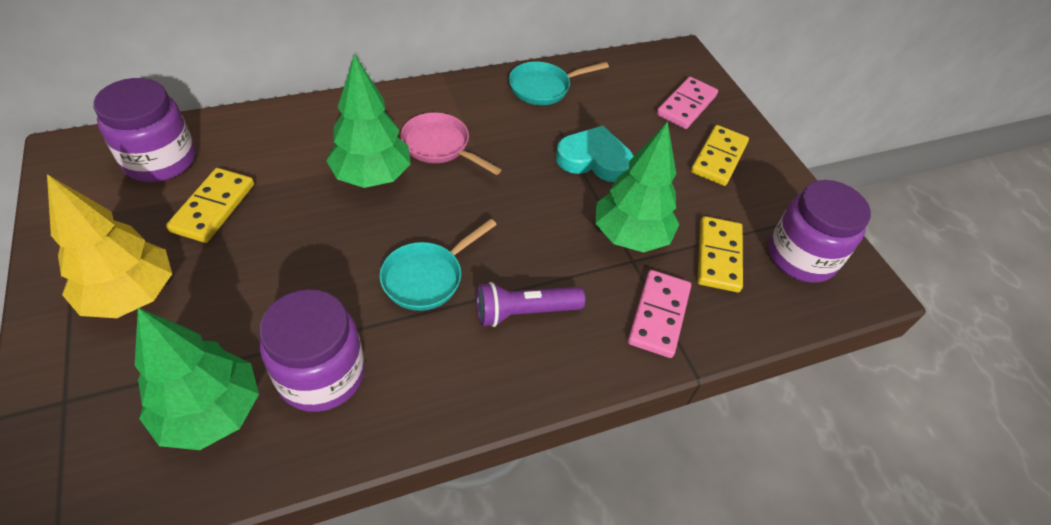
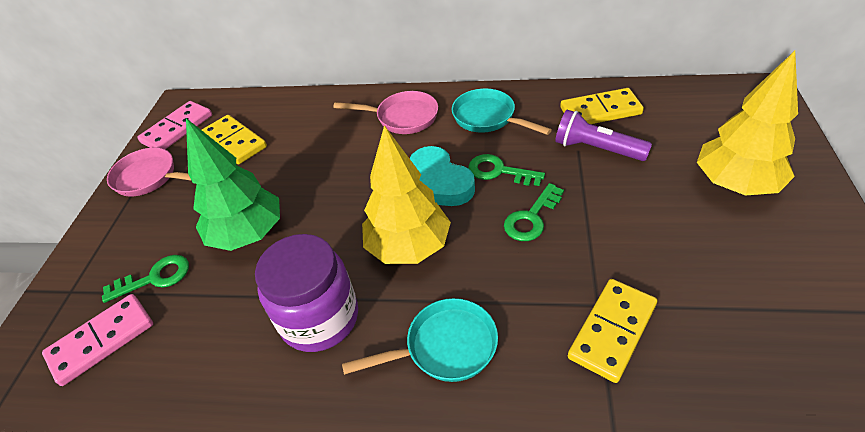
green key: none = 0 -> [102,255,189,303] [468,154,545,186] [504,183,564,241] = 3
green tree: [135,308,259,450] [326,54,411,188] [595,121,680,253] = 3 -> [186,118,280,251] = 1
pink pan: [401,112,502,175] = 1 -> [107,148,192,197] [333,91,438,134] = 2
purple jar: [93,78,195,182] [259,289,365,412] [769,180,871,283] = 3 -> [255,234,358,352] = 1
yellow tree: [47,174,172,318] = 1 -> [362,125,451,264] [697,51,798,196] = 2

